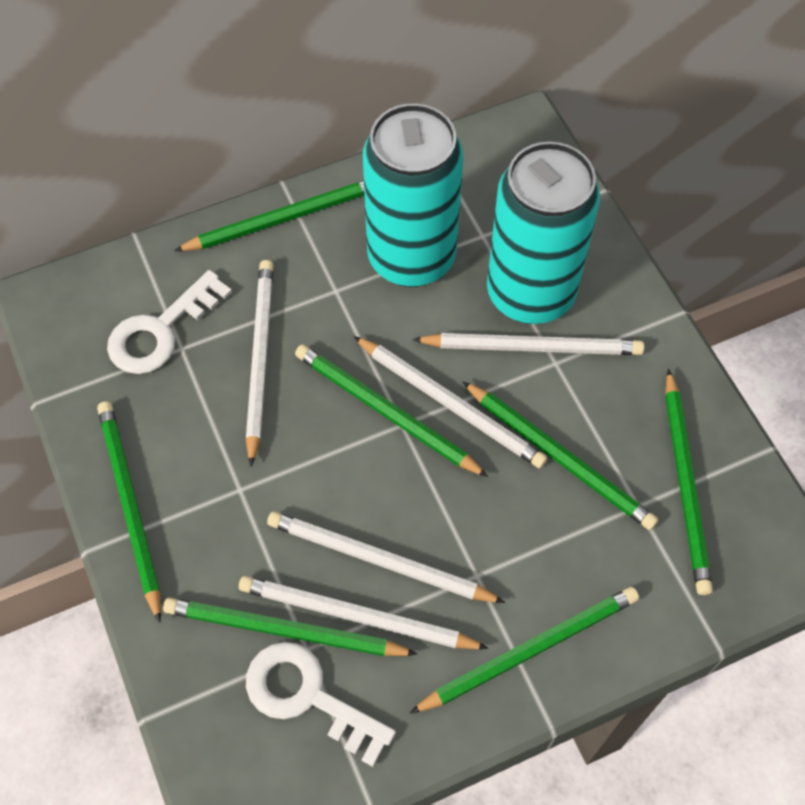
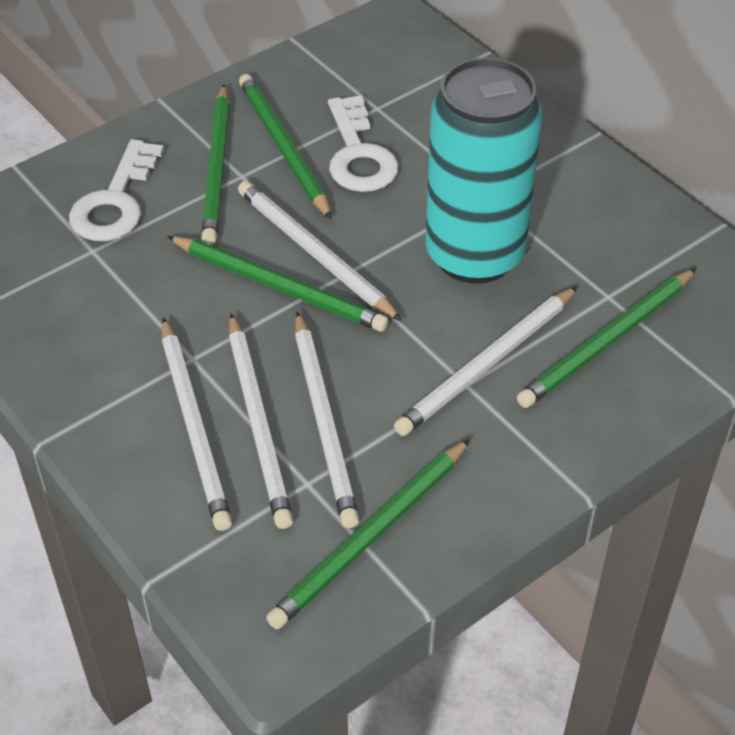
green pencil: [97,401,161,623] [163,598,417,656] [174,180,365,251] [295,344,488,477] [410,587,639,713] [463,382,658,530] [665,369,713,595] = 7 -> [167,236,389,331] [201,84,230,245] [239,74,332,220] [266,439,470,629] [517,268,697,408] = 5
turquoise can: [363,104,463,287] [487,142,600,324] = 2 -> [425,58,542,284] = 1

